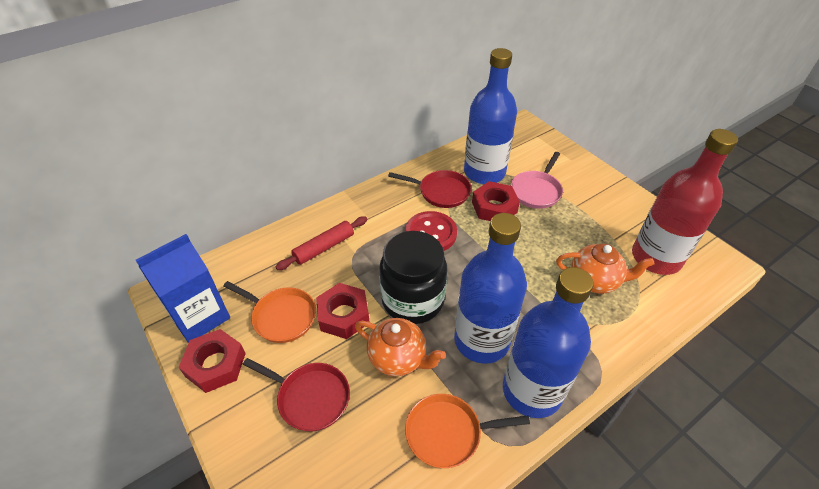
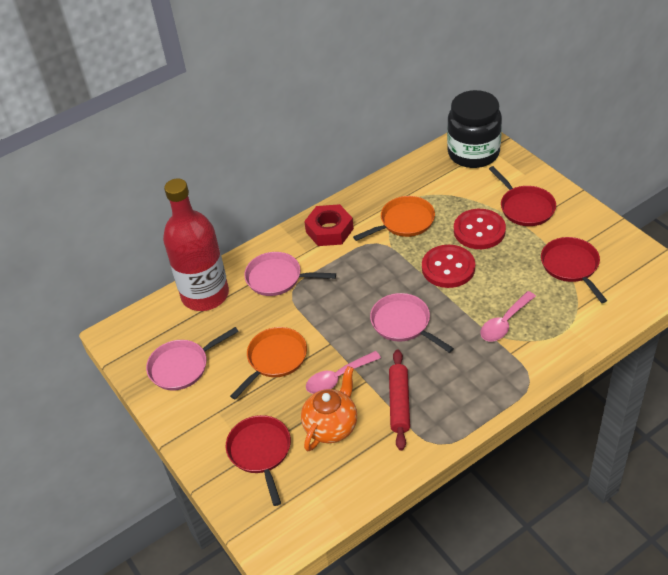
blue bottle: [454,213,527,364] [464,48,517,184] [503,267,594,418] = 3 -> none = 0
blue carton: [136,234,230,343] = 1 -> none = 0
orange teapot: [355,318,446,376] [556,244,655,294] = 2 -> [301,366,357,451] = 1
pink pan: [511,152,563,209] = 1 -> [146,327,239,390] [244,252,336,296] [370,293,454,353] = 3
pink spoon: none = 0 -> [306,351,381,394] [481,291,536,342] = 2
red button: [405,211,457,251] = 1 -> [422,245,475,288] [454,209,506,249] = 2
red nut: [178,329,246,393] [316,283,369,339] [472,181,520,221] = 3 -> [304,204,354,246] = 1
red pan: [243,358,350,431] [388,170,472,208] = 2 -> [226,415,291,506] [489,166,556,226] [541,237,607,303] = 3

